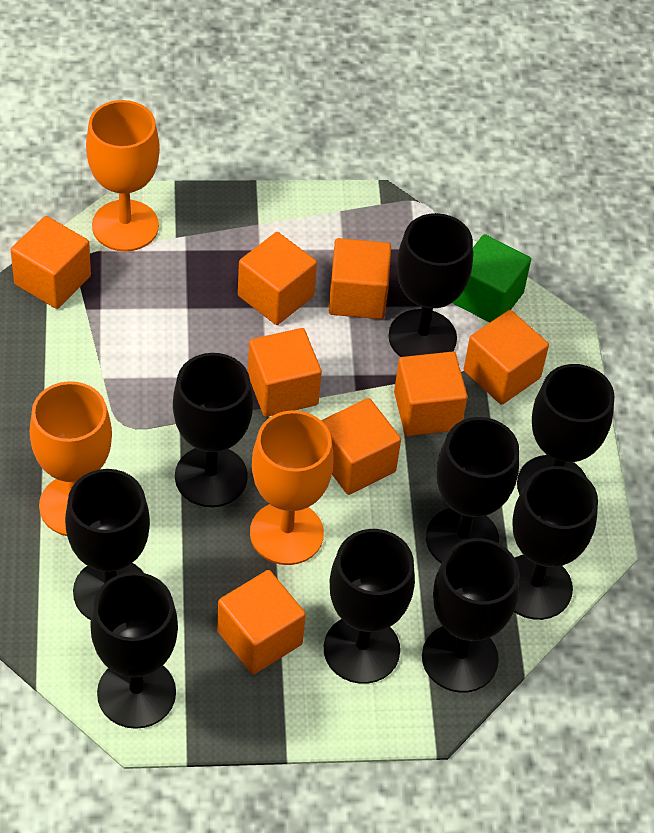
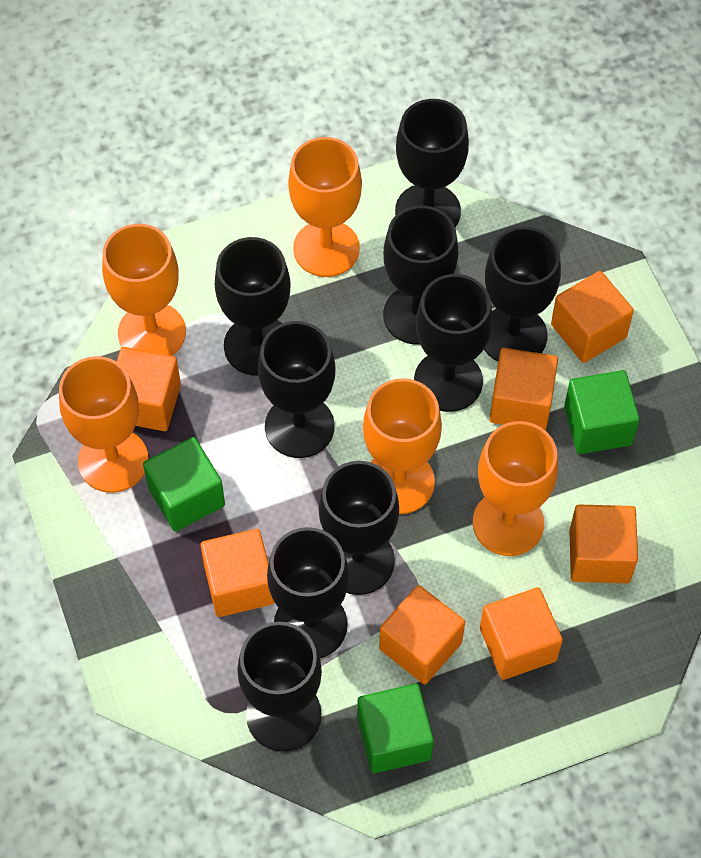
green cube: [452,234,531,323] = 1 -> [143,437,225,531] [357,684,434,773] [564,370,640,454] = 3
orange cube: [11,216,91,309] [217,570,306,674] [238,232,317,325] [248,328,322,417] [321,398,401,495] [329,238,391,319] [394,352,467,436] [464,310,549,405] = 8 -> [117,347,181,431] [200,529,275,617] [379,585,465,684] [480,587,563,680] [490,348,558,430] [551,271,634,363] [569,505,638,583] = 7
orange goblet: [30,381,112,536] [86,100,160,252] [250,410,334,565] = 3 -> [59,356,148,493] [102,224,186,356] [288,137,362,277] [363,378,442,514] [473,421,558,556] = 5

